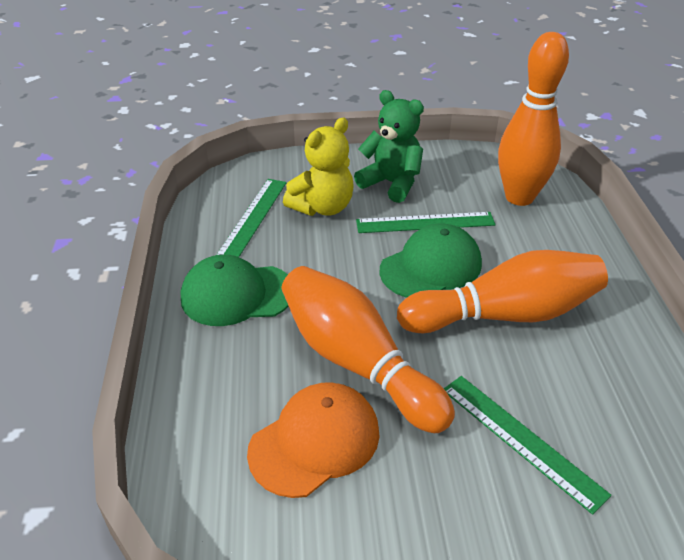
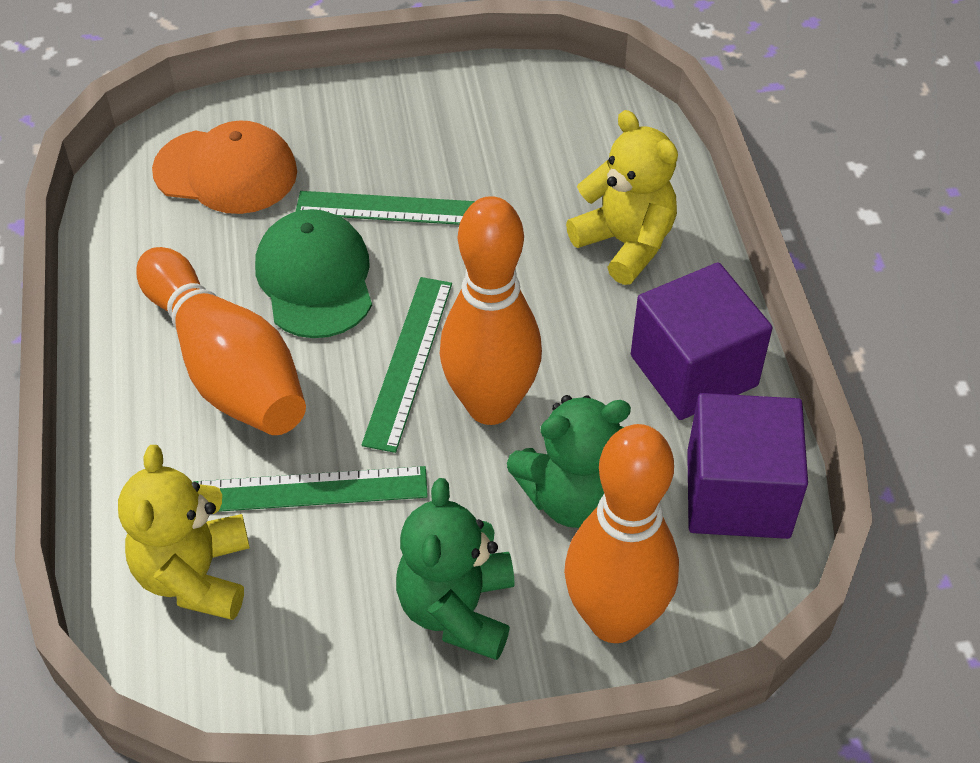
green cap: [181,255,289,326] [380,223,482,298] = 2 -> [255,209,372,338] = 1
green teddy bear: [354,90,424,203] = 1 -> [396,478,515,660] [507,395,631,528] = 2
purple cube: none = 0 -> [631,263,772,420] [687,393,808,539] = 2
yellow teddy bear: [283,118,354,216] = 1 -> [118,445,250,620] [566,110,678,285] = 2

